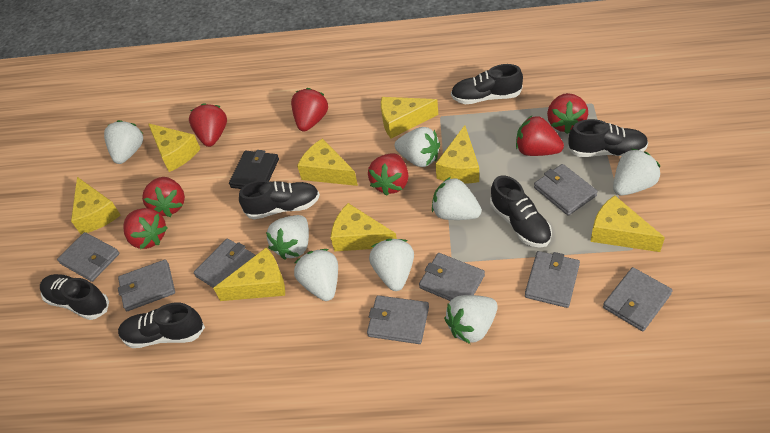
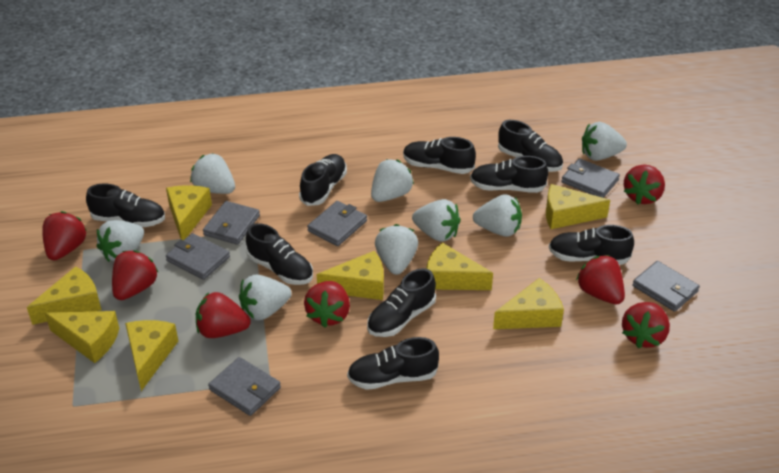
black shoe: [40,274,109,320] [118,303,205,348] [239,180,320,219] [451,64,523,104] [490,175,552,248] [567,119,648,157] = 6 -> [86,183,165,227] [246,223,313,285] [299,154,347,206] [347,337,439,390] [367,268,436,337] [403,137,476,174] [470,156,548,193] [498,120,563,172] [549,225,634,265] = 9
black wallet: [229,150,279,189] = 1 -> none = 0
grey wallet: [57,232,119,282] [118,259,175,311] [194,239,256,288] [367,295,429,344] [419,253,485,301] [525,251,580,308] [534,164,598,216] [603,267,673,331] = 8 -> [166,233,230,280] [203,201,260,245] [208,357,281,416] [307,201,367,246] [561,158,620,198] [632,261,700,312] = 6

